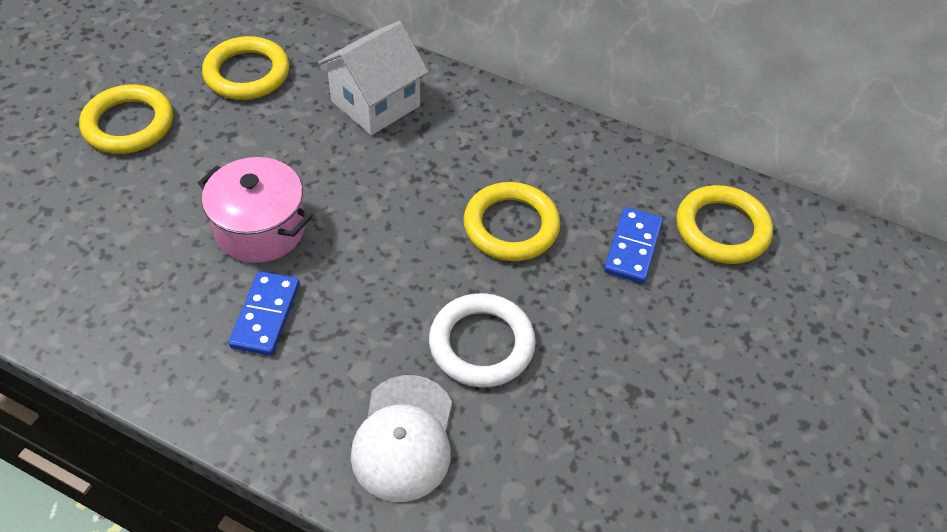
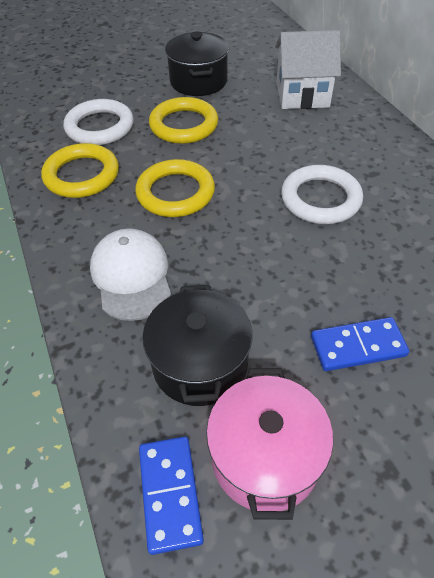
black pot: none = 0 -> [142,285,253,406] [165,31,229,96] = 2
white ring: [429,293,536,387] = 1 -> [64,99,134,145] [281,165,363,224] = 2
yellow ring: [79,85,173,154] [202,36,290,100] [463,182,560,261] [676,185,773,264] = 4 -> [41,143,119,198] [135,159,215,217] [149,97,218,144] = 3

